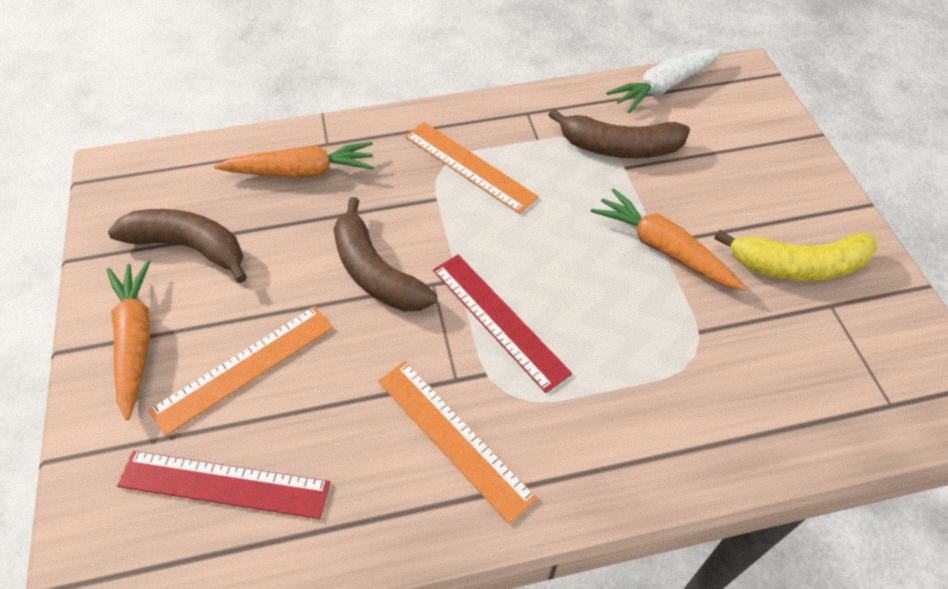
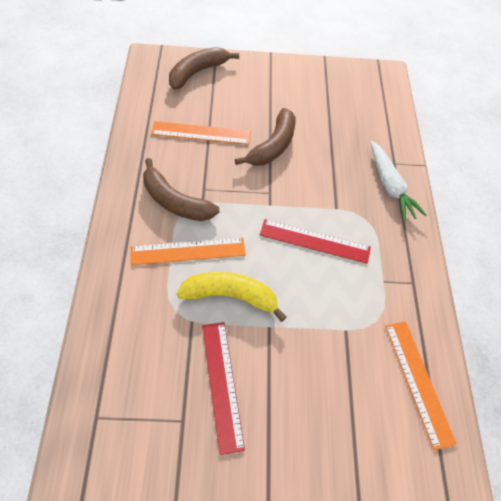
orange carrot: [107,260,151,420] [214,142,374,178] [591,188,747,291] = 3 -> none = 0

